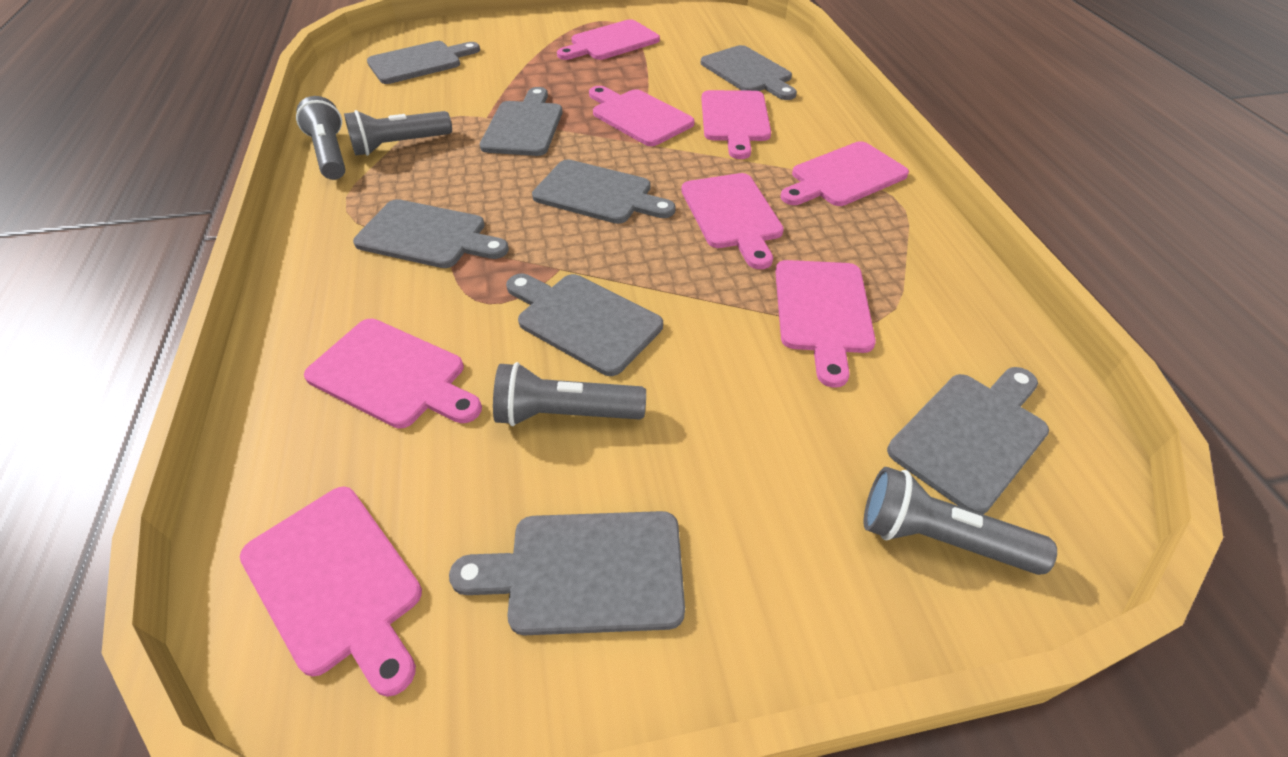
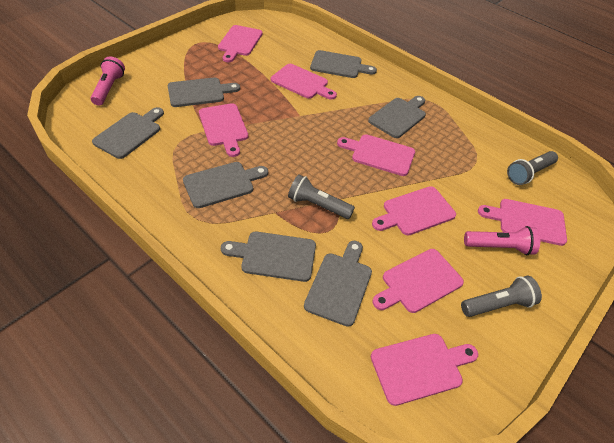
grey cutting board: [353,199,509,268] [367,41,480,84] [449,511,685,635] [480,87,562,156] [506,274,663,376] [532,160,676,224] [701,45,797,100] [887,367,1049,514] = 8 -> [92,107,164,159] [168,78,240,107] [183,162,268,208] [221,231,316,282] [304,241,372,327] [310,50,377,78] [368,96,426,138] = 7
grey flashlight: [296,96,345,180] [344,110,452,156] [493,362,646,426] [864,467,1057,575] = 4 -> [288,174,355,219] [461,276,542,317] [507,151,558,185] = 3
pink flashlight: none = 0 -> [90,56,125,106] [464,226,540,255] = 2

